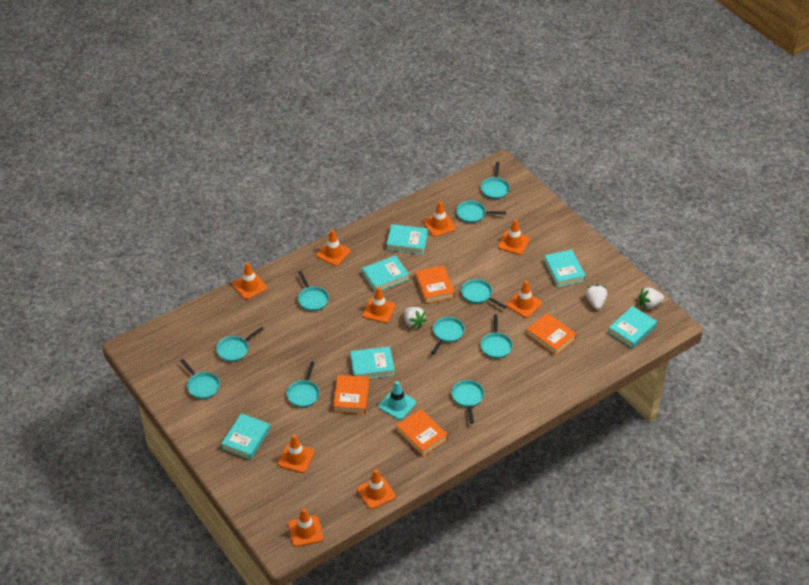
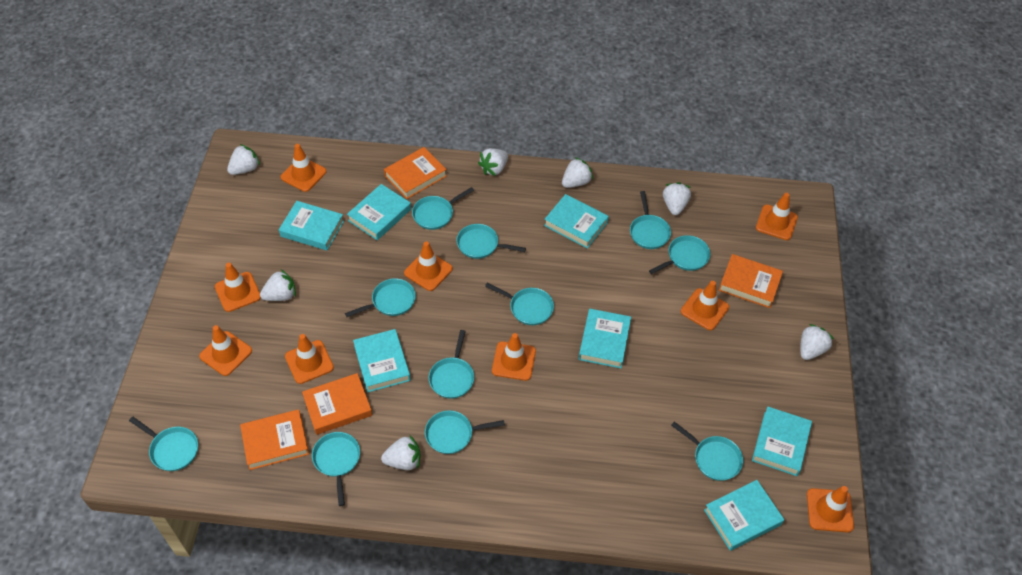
turquoise book: [221,413,270,460] [350,346,395,379] [362,255,409,292] [386,224,428,254] [544,249,586,287] [608,306,657,349] = 6 -> [279,201,344,251] [347,184,411,240] [353,329,411,392] [544,194,609,249] [579,309,631,368] [704,480,784,551] [752,406,812,476] = 7
turquoise pan: [180,359,220,399] [216,327,264,362] [287,361,320,408] [298,271,329,311] [431,317,465,354] [451,380,484,423] [456,201,506,223] [461,279,507,309] [481,162,510,199] [481,314,513,359] = 10 -> [129,417,198,471] [312,432,360,506] [345,278,416,317] [412,187,474,230] [425,410,505,454] [429,330,474,399] [456,224,526,259] [485,283,554,325] [630,191,671,249] [649,235,711,274] [671,422,743,481] = 11
turquoise traffic cone: [379,381,416,420] = 1 -> none = 0
white strawberry: [404,307,427,329] [586,284,607,310] [639,287,664,309] = 3 -> [227,144,260,175] [260,270,296,301] [381,435,421,470] [478,148,508,176] [562,157,593,188] [663,182,691,215] [800,324,834,360] = 7

